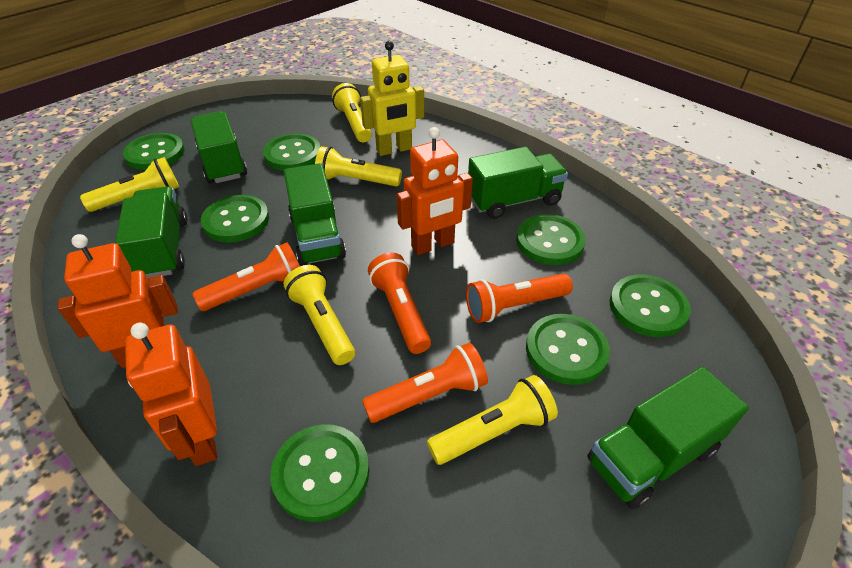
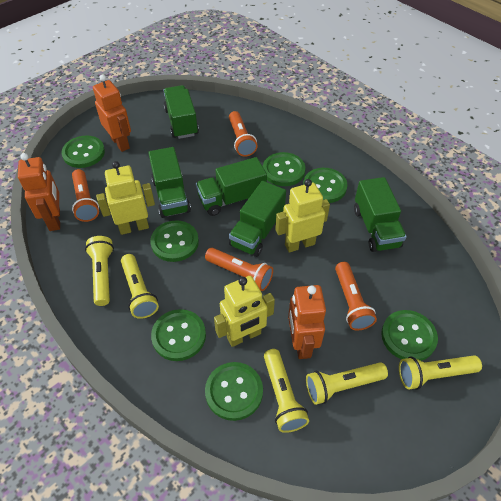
yellow robot: [360,41,424,156] = 1 -> [96,161,155,235] [214,276,275,347] [275,179,330,253] = 3

